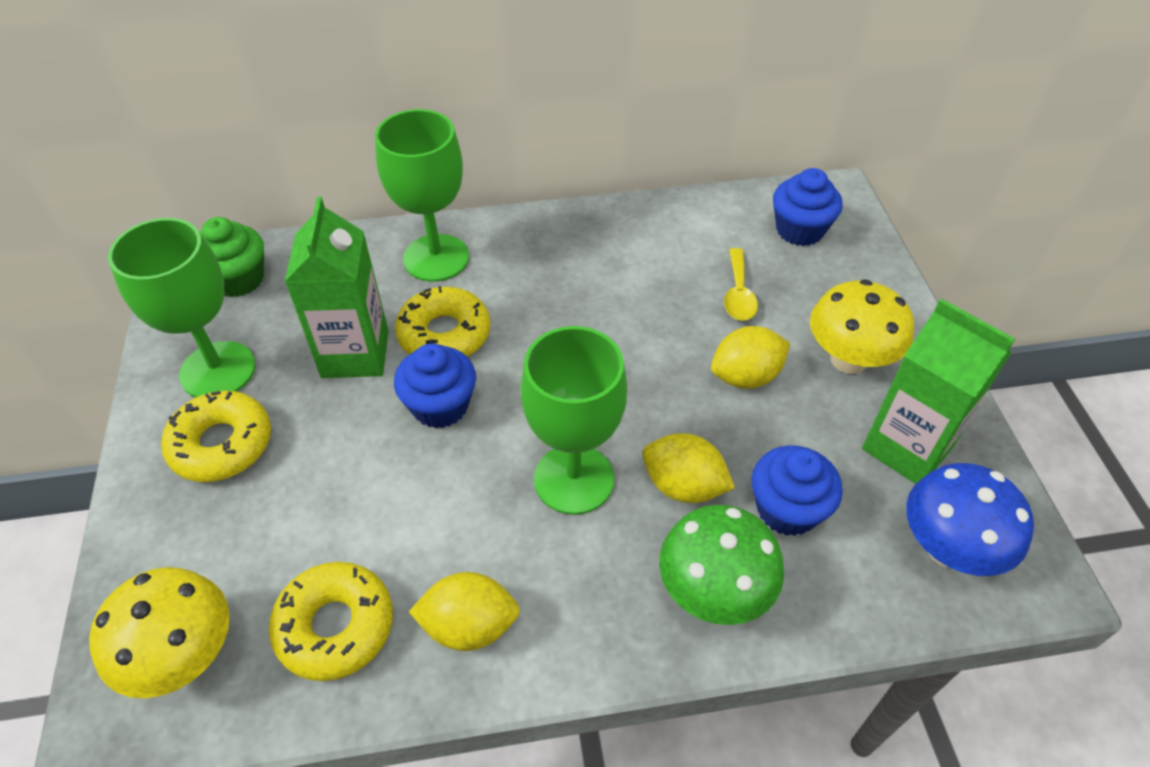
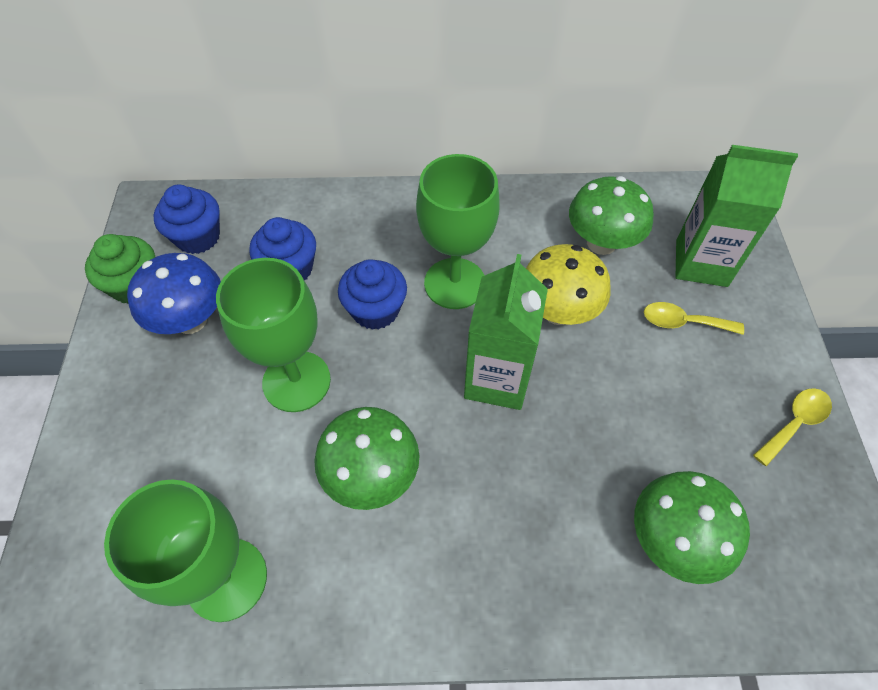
green mushroom: [659,505,784,625] = 1 -> [314,407,420,510] [569,176,654,255] [634,471,750,584] = 3
yellow donut: [161,390,271,482] [269,562,393,681] [395,286,490,357] = 3 -> none = 0
yellow lemon: [409,572,520,651] [642,433,735,503] [711,326,790,389] = 3 -> none = 0
yellow mushroom: [89,567,230,698] [810,279,914,374] = 2 -> [526,244,611,325] = 1
yellow spoon: [724,248,758,321] = 1 -> [644,302,744,335] [753,388,832,467] = 2

